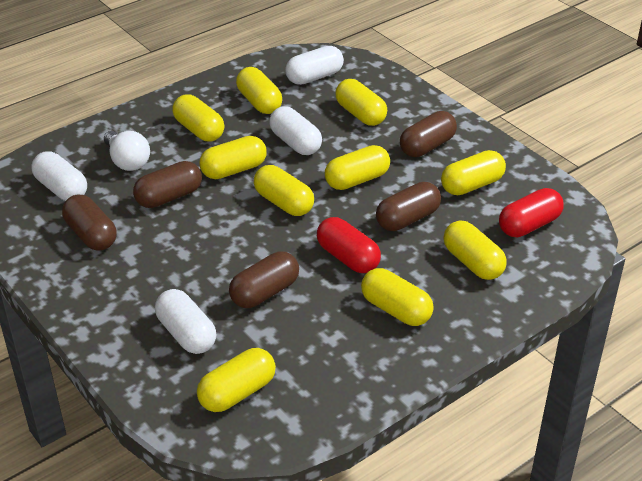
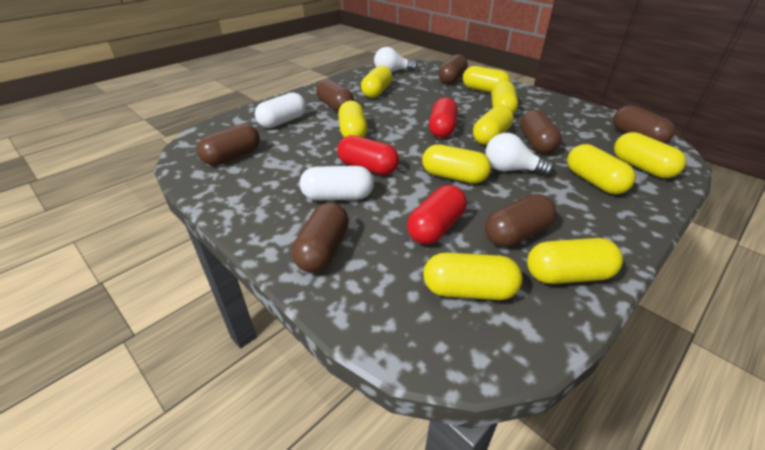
brown capsule: [62,195,117,251] [133,161,202,208] [229,251,299,308] [376,182,441,231] [400,111,457,157] = 5 -> [197,123,260,166] [292,202,349,272] [316,79,354,112] [438,54,468,84] [485,194,557,247] [520,110,562,154] [613,105,675,144] = 7
red capsule: [317,217,381,273] [499,188,564,237] = 2 -> [337,135,399,175] [407,185,467,244] [429,97,458,138] = 3
white capsule: [31,151,87,201] [155,289,216,354] [269,106,322,155] [285,46,344,85] = 4 -> [255,92,306,128] [300,166,374,201] = 2
white light bulb: [104,131,150,171] = 1 -> [374,47,417,72] [486,133,554,176] = 2

